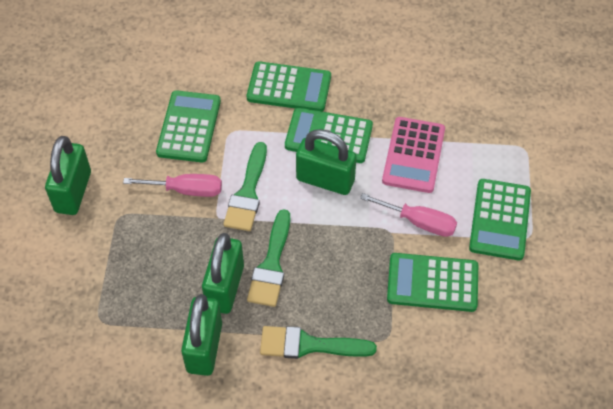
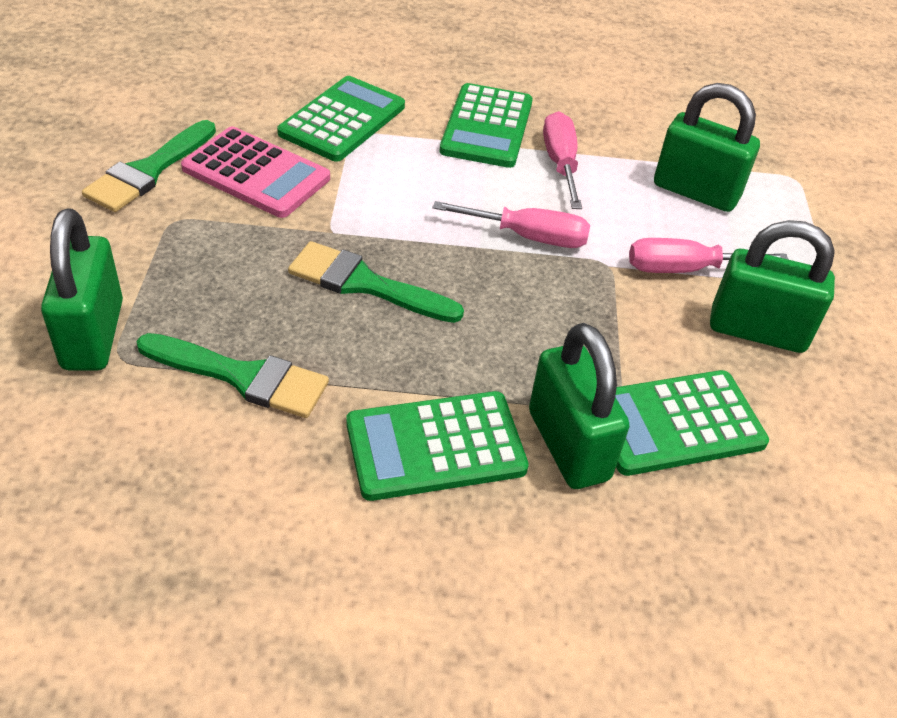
green calculator: [156,90,221,162] [247,61,331,111] [285,108,373,163] [387,253,478,312] [469,179,531,260] = 5 -> [277,76,405,162] [346,391,529,501] [440,83,533,168] [615,370,769,476] = 4
pink screwdriver: [123,174,222,197] [360,193,457,237] = 2 -> [433,201,590,248] [543,111,582,209] [629,238,789,273] = 3

